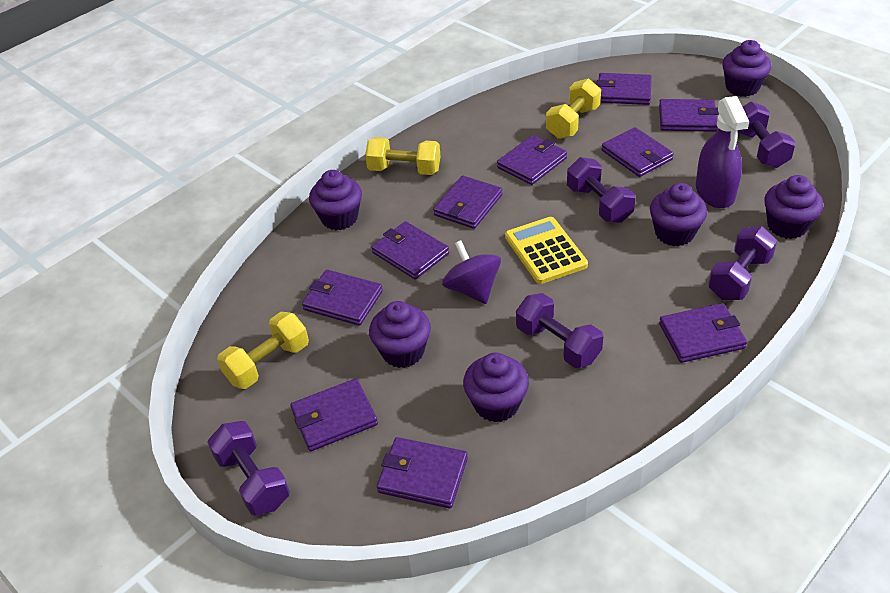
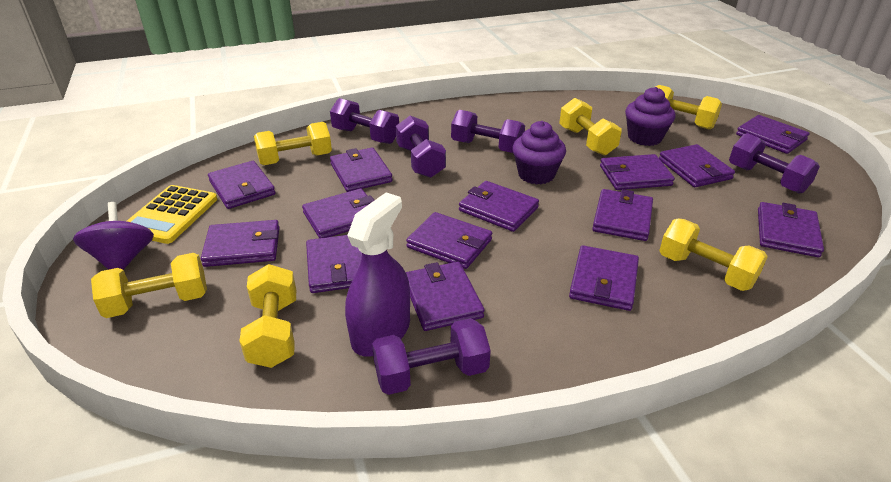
purple cupcake: [309,170,362,230] [369,301,431,368] [463,353,529,422] [650,183,707,247] [722,40,771,97] [764,175,823,239] = 6 -> [512,121,566,185] [625,87,676,146] = 2
purple wallet: [290,378,378,451] [302,270,383,326] [371,221,449,279] [377,437,468,508] [433,176,503,229] [497,135,567,185] [596,73,652,105] [601,127,674,177] [659,99,719,132] [659,303,747,363] = 10 -> [201,220,280,267] [208,161,275,209] [302,188,374,238] [306,235,362,293] [330,147,392,192] [406,212,492,269] [406,262,485,331] [459,181,539,232] [569,245,639,311] [592,189,653,241] [600,154,675,190] [659,144,735,187] [736,115,810,154] [758,202,824,257] = 14
yellow dumbbell: [217,312,309,389] [365,137,440,175] [546,79,601,139] = 3 -> [91,253,207,318] [239,264,296,368] [254,122,332,165] [559,98,622,155] [656,85,722,130] [659,218,768,291] = 6

